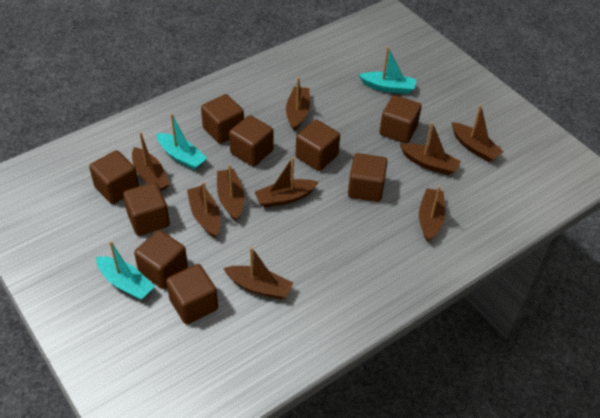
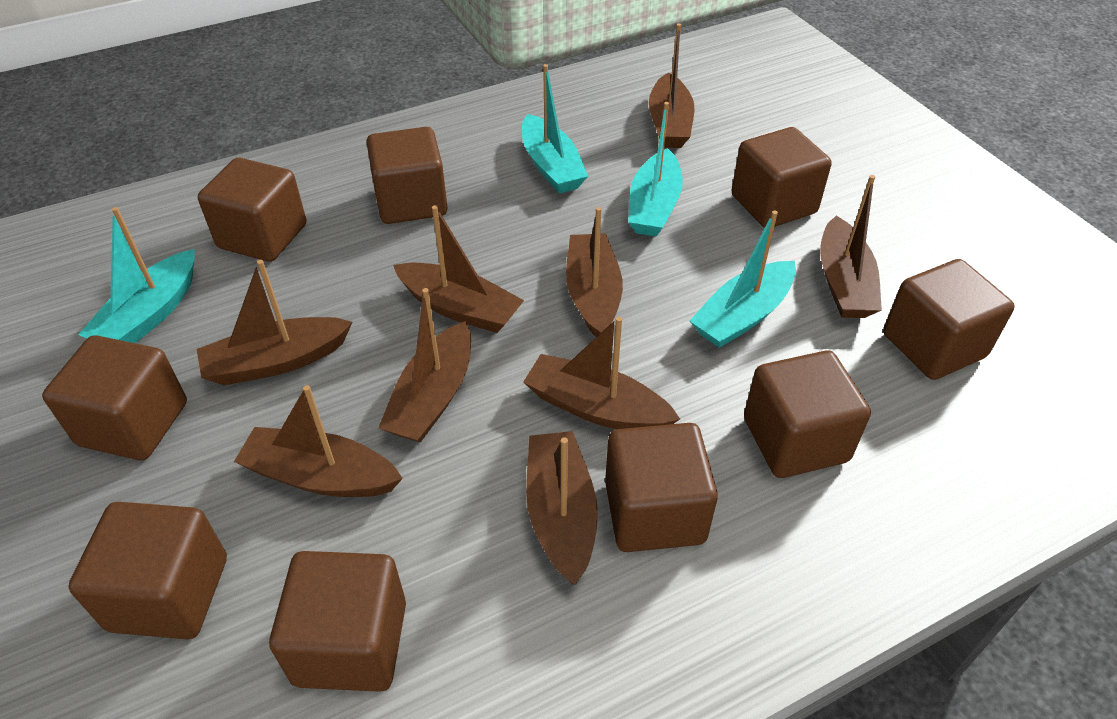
turquoise boat: [96,241,155,300] [156,113,207,170] [359,47,416,94] = 3 -> [78,207,195,343] [522,64,588,193] [628,102,683,236] [690,210,796,348] = 4

